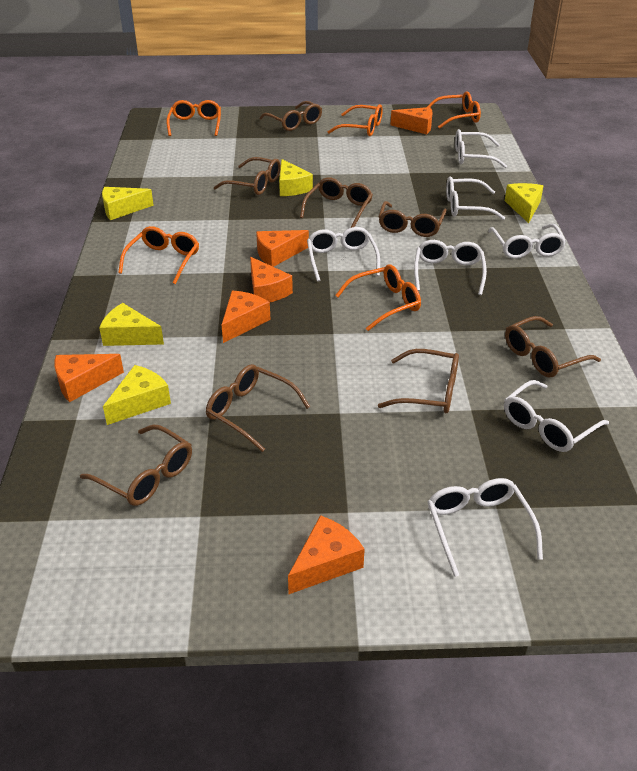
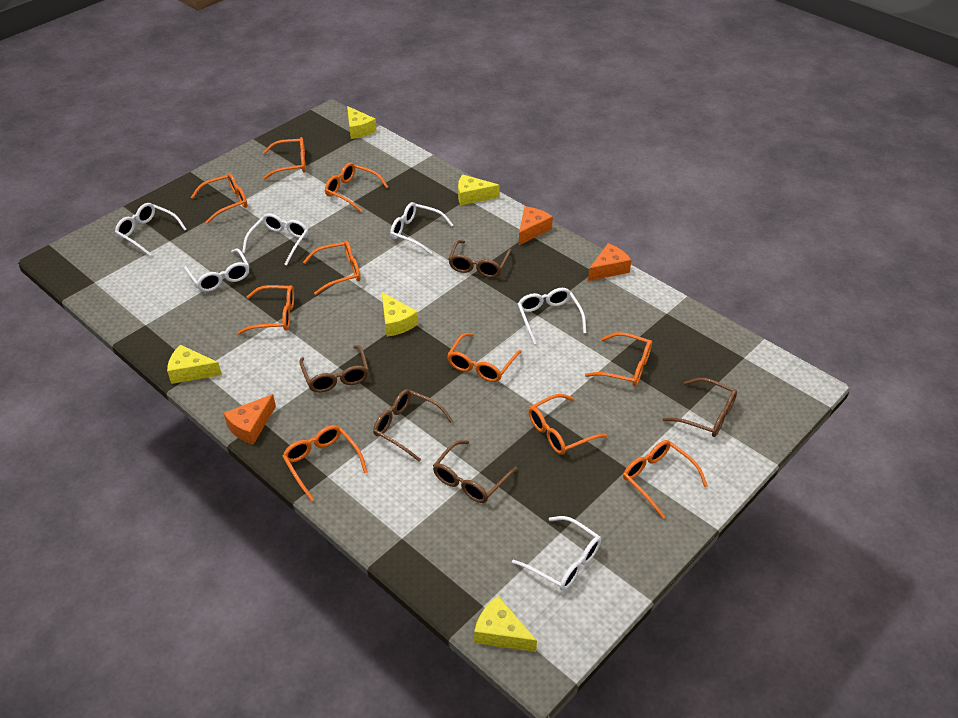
brown glasses: [80,425,192,506] [206,364,310,452] [214,157,281,195] [259,101,322,131] [300,177,373,228] [378,349,459,413] [379,201,447,237] [505,316,601,378] = 8 -> [299,345,369,393] [373,389,453,462] [433,440,518,503] [448,240,511,278] [663,378,737,437] = 5
orange cheese: [54,354,124,402] [222,290,270,343] [250,257,293,302] [256,230,309,267] [288,515,365,594] [391,107,433,134] = 6 -> [224,394,276,444] [519,206,553,245] [588,243,631,281] = 3
orange glasses: [118,226,199,284] [166,100,221,136] [328,104,383,136] [335,264,421,331] [427,91,481,129] = 5 -> [191,173,247,224] [238,285,294,335] [263,137,306,179] [282,425,368,502] [303,241,361,295] [325,163,388,212] [447,333,521,382] [528,394,607,455] [585,332,652,386] [623,440,708,519] = 10
white glasses: [307,227,380,282] [414,240,487,295] [427,478,543,577] [446,177,505,220] [455,129,507,168] [488,224,566,259] [504,380,609,452] = 7 -> [115,203,187,256] [184,248,249,292] [242,213,308,265] [390,202,453,254] [512,516,601,591] [518,288,586,345] = 6

